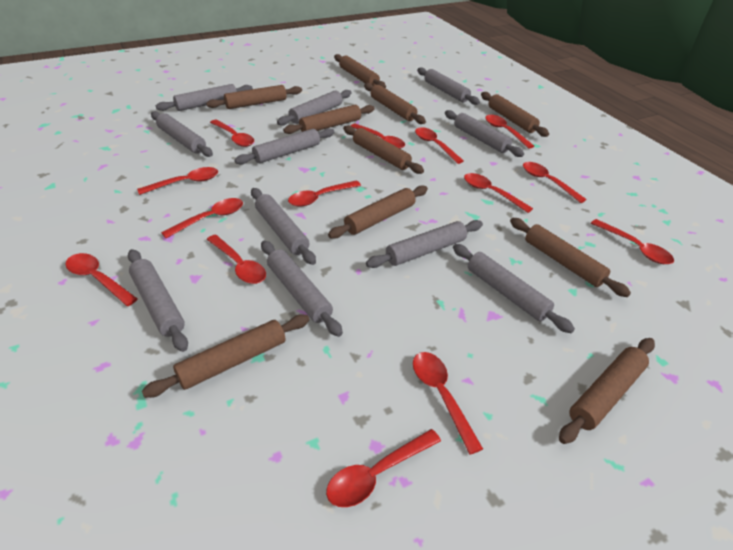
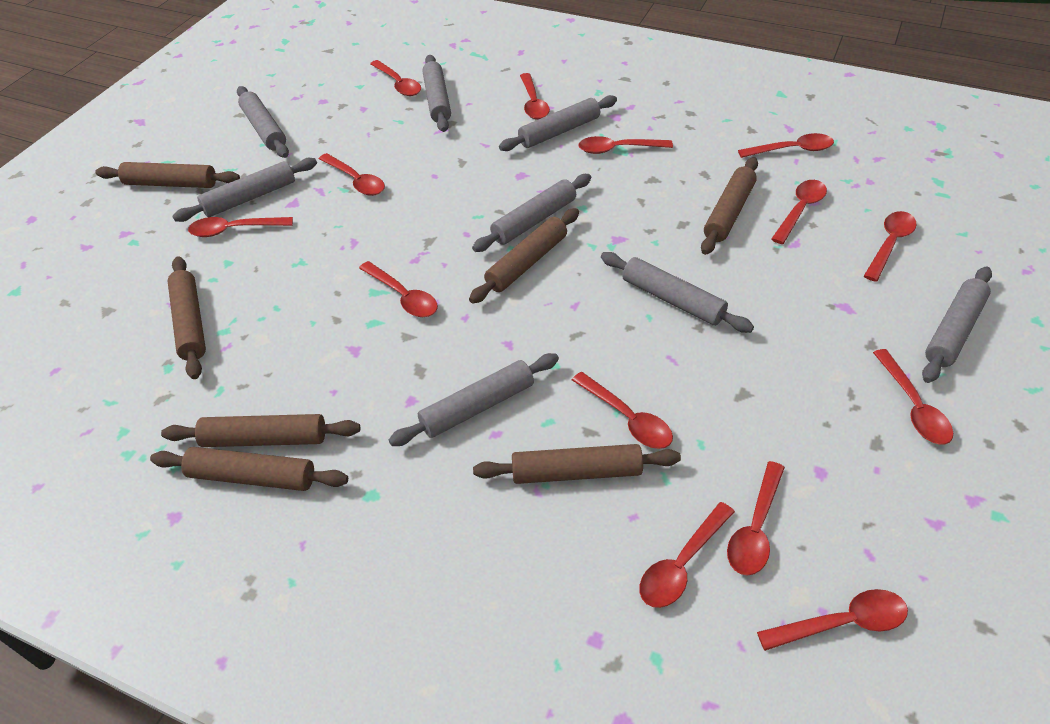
brown rolling pin: [142,314,310,398] [206,85,302,109] [283,105,375,134] [328,185,428,239] [334,54,386,88] [343,125,424,174] [364,83,426,124] [481,92,549,137] [510,218,631,297] [559,338,655,444] = 10 -> [95,162,240,188] [150,447,348,491] [161,414,360,447] [168,256,206,379] [469,208,579,304] [473,444,681,484] [701,157,758,255] = 7
grey rolling pin: [128,249,188,352] [151,111,213,157] [156,84,253,111] [234,128,334,165] [251,188,316,265] [261,241,343,337] [277,90,351,126] [366,220,483,268] [417,67,480,105] [445,110,524,157] [453,244,575,333] = 11 -> [172,158,317,222] [237,86,289,158] [389,353,559,446] [422,55,451,132] [472,174,591,252] [499,95,617,151] [601,252,754,333] [922,266,992,383] = 8

